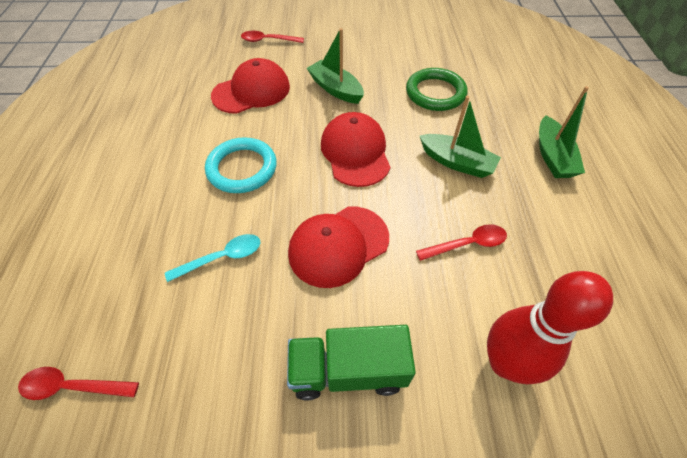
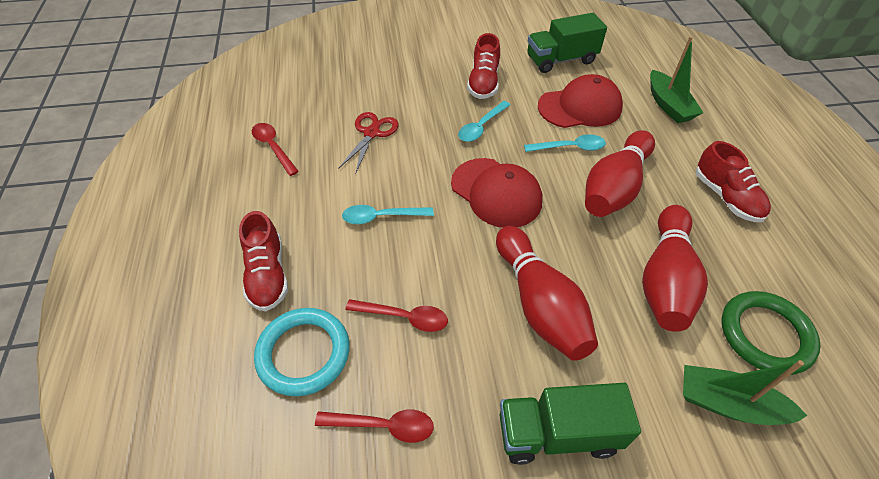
green boat: [307,28,364,104] [419,96,501,178] [539,86,589,178] = 3 -> [650,36,703,123] [683,360,807,425] = 2
green truck: [287,325,416,401] = 1 -> [500,383,641,465] [527,13,607,73] = 2
red bowling pin: [487,271,613,384] = 1 -> [496,226,598,361] [585,130,655,217] [642,205,708,332] = 3
red cap: [211,58,290,114] [288,206,389,288] [321,112,391,187] = 3 -> [451,158,542,228] [538,74,623,128] = 2
red scissors: none = 0 -> [338,112,399,174] = 1
red shoe: none = 0 -> [239,211,288,311] [467,33,500,99] [696,141,771,222] = 3
turquoise spoon: [165,234,260,282] = 1 -> [342,205,434,224] [458,101,510,142] [524,134,606,152] = 3

